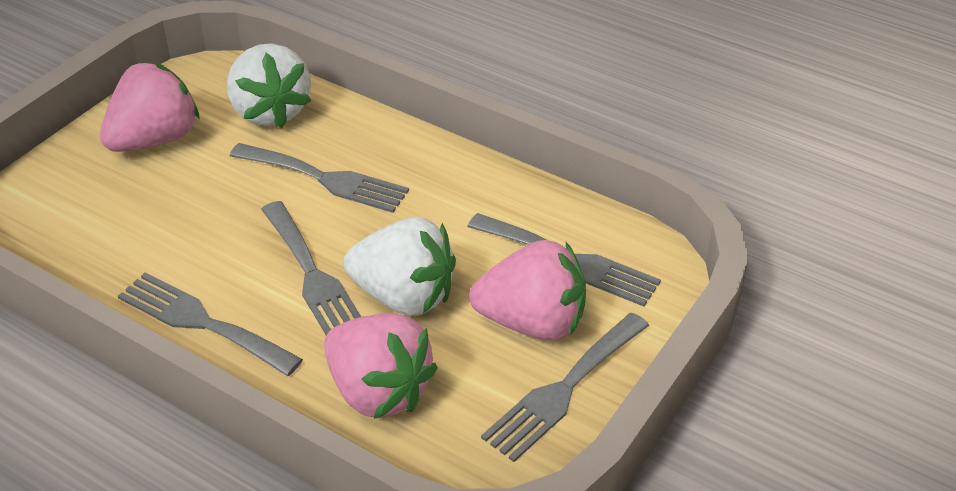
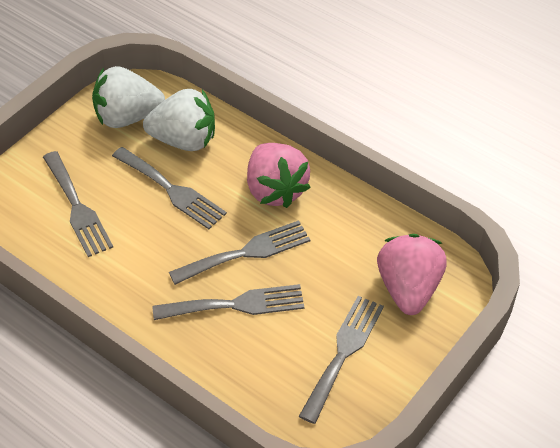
pink strawberry: [100,62,200,152] [324,313,438,419] [469,240,586,341] = 3 -> [247,143,311,208] [377,234,447,315] = 2

